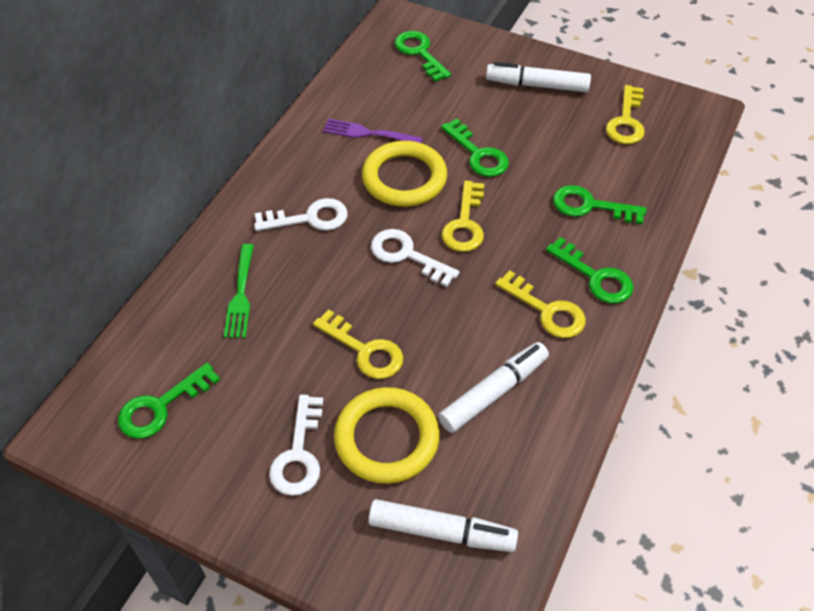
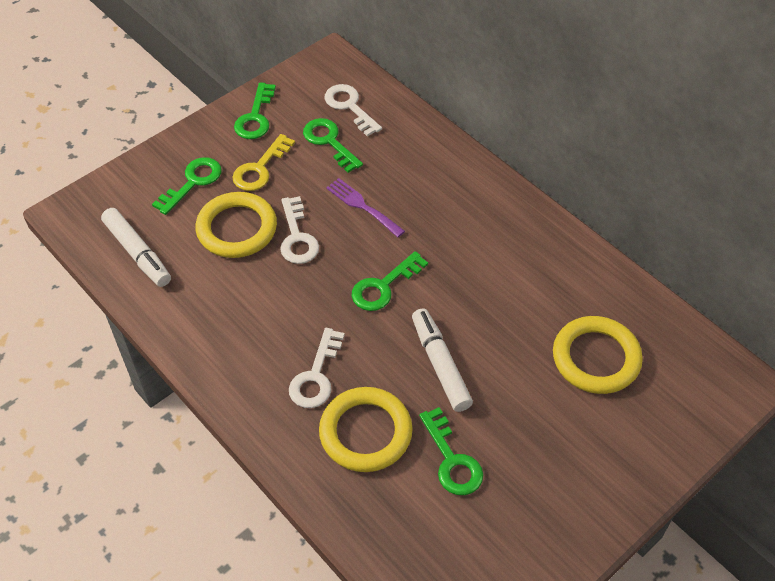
green fork: [224,244,254,338] = 1 -> none = 0
white marker: [368,499,518,552] [438,342,549,433] [486,62,591,92] = 3 -> [101,208,171,287] [412,308,473,412] = 2
yellow key: [313,309,403,379] [442,181,484,252] [495,270,586,338] [606,85,645,144] = 4 -> [232,134,295,191] = 1
yellow ring: [334,387,440,484] [362,141,447,207] = 2 -> [195,192,277,258] [319,387,413,472] [553,316,643,394] = 3

